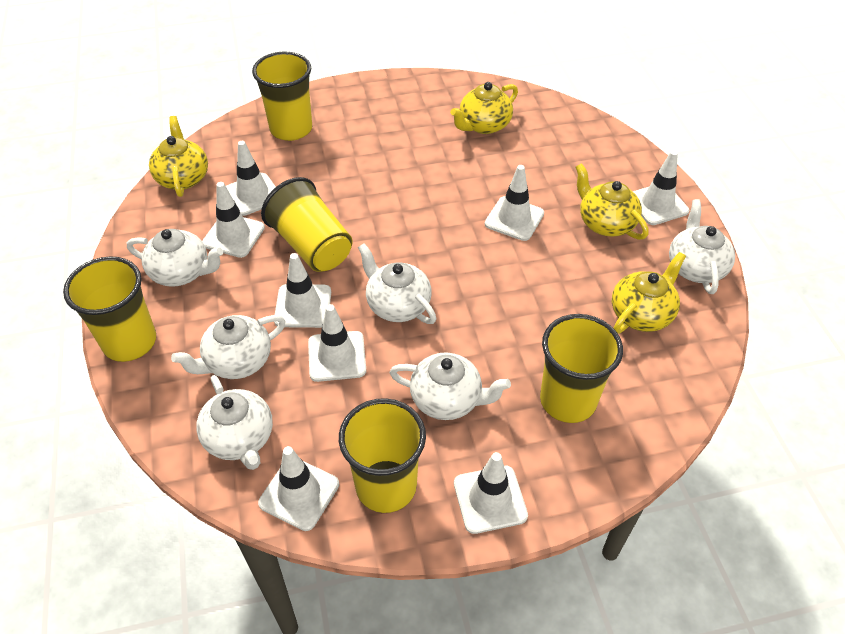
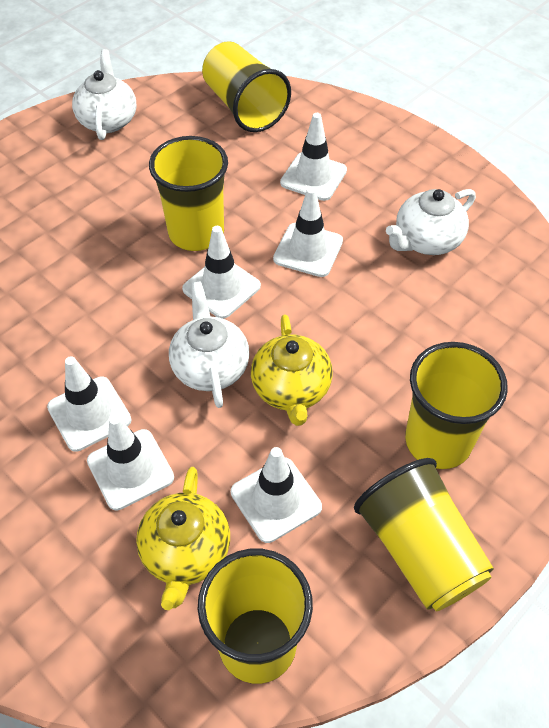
white teapot: [127,229,223,287] [171,315,286,379] [196,375,273,470] [358,243,436,324] [389,352,511,420] [669,199,735,294] = 6 -> [72,49,136,140] [169,282,250,408] [386,189,476,255] = 3
white traffic cone: [202,182,265,258] [226,141,276,216] [258,446,339,531] [274,253,331,328] [308,304,366,382] [454,452,528,534] [485,165,544,241] [633,150,689,225] = 8 -> [47,356,132,452] [87,415,174,511] [182,226,261,319] [231,447,322,543] [273,187,343,277] [280,113,347,201] = 6
yellow teapot: [149,116,208,197] [450,82,518,134] [575,163,649,240] [612,252,686,334] = 4 -> [136,467,230,610] [251,314,333,426] = 2

